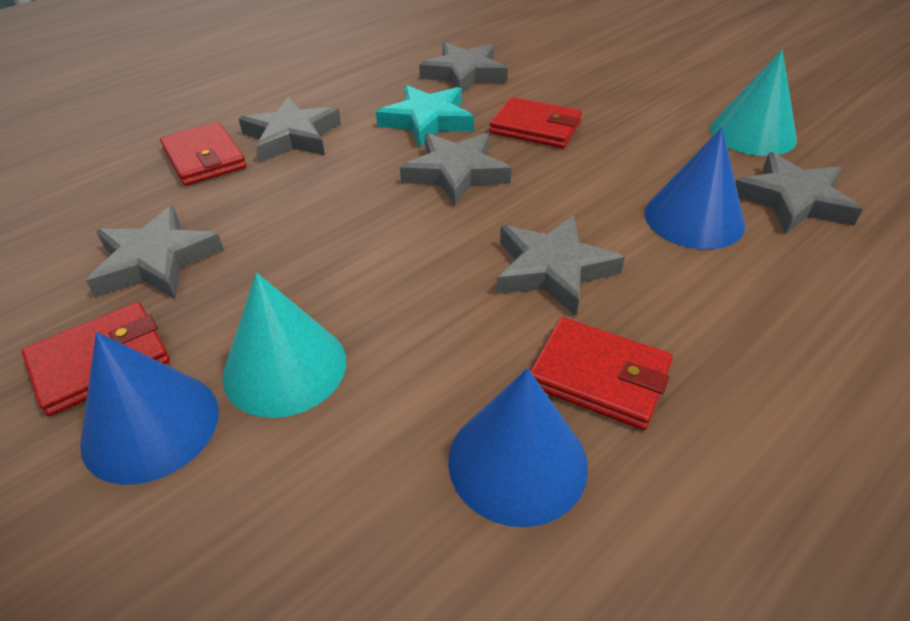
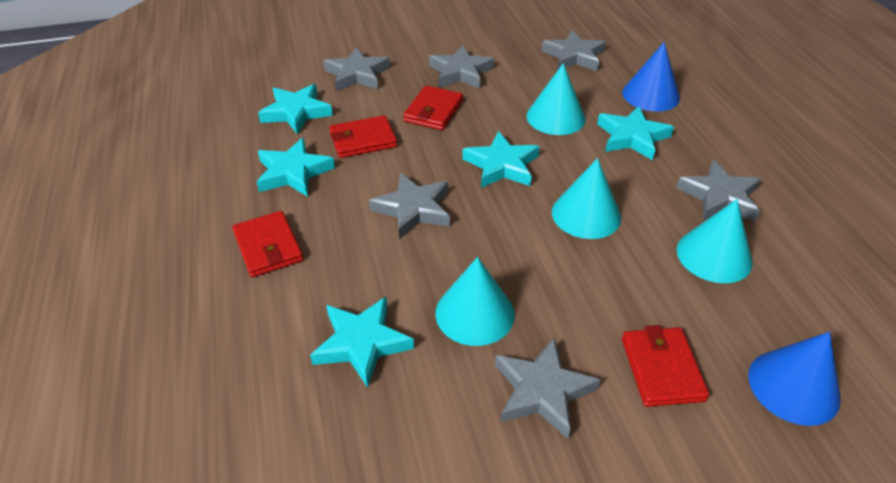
blue cone: [80,332,219,485] [448,368,588,527] [645,127,745,249] = 3 -> [622,42,680,112] [748,332,841,426] = 2
turquoise cone: [222,273,346,418] [710,49,797,156] = 2 -> [435,257,515,346] [526,63,585,135] [552,158,621,239] [677,199,753,283] = 4
turquoise star: [376,85,474,147] = 1 -> [257,137,335,197] [258,84,333,134] [310,297,414,388] [462,131,540,188] [597,106,674,160] = 5

